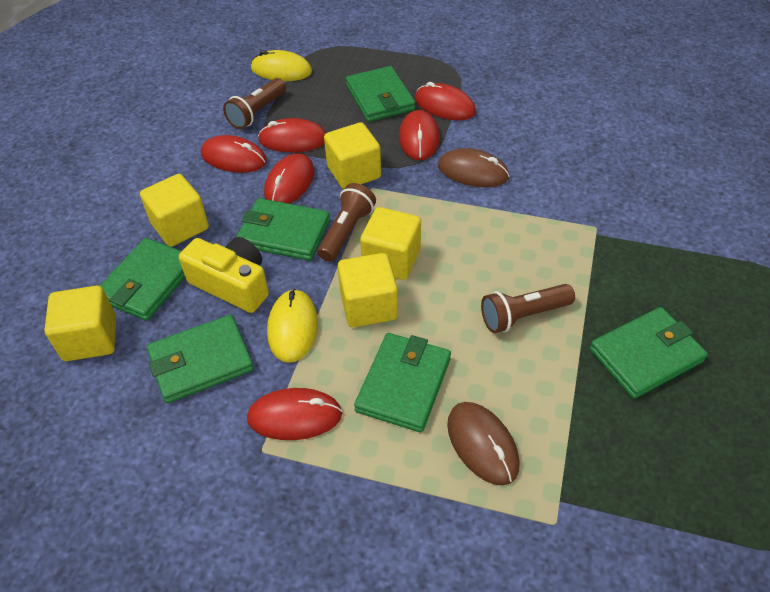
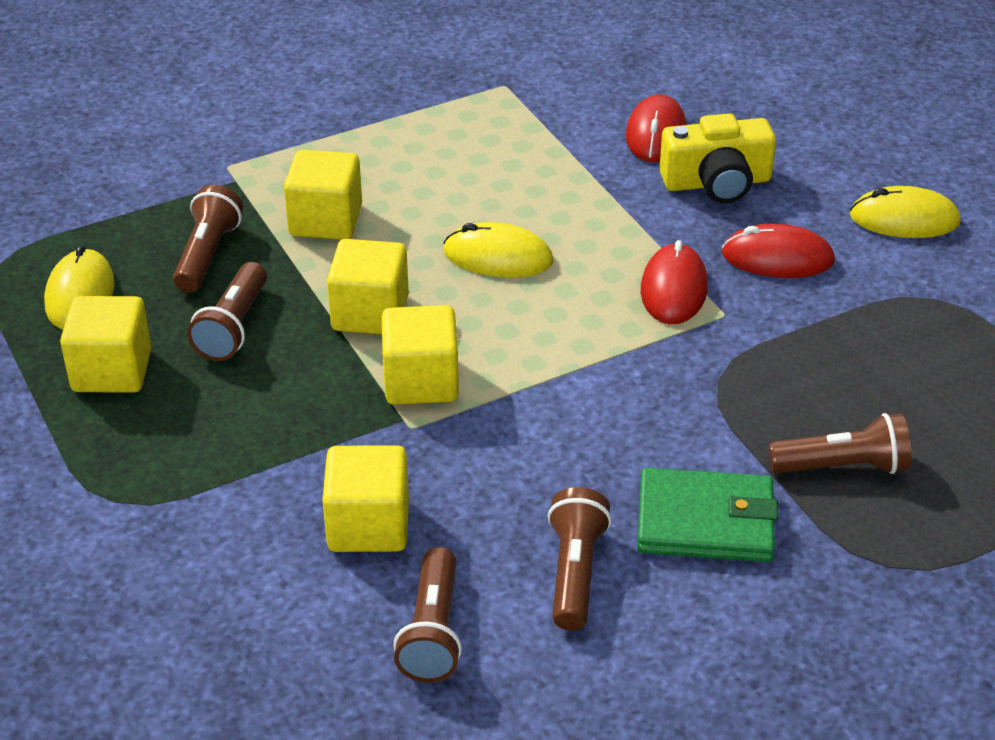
brown flashlight: [223,78,286,129] [317,183,376,262] [481,284,575,333] = 3 -> [173,185,243,293] [187,262,267,361] [393,547,462,683] [548,487,612,631] [768,413,911,474] = 5
brown mouse: [438,148,510,187] [447,402,520,486] = 2 -> none = 0
green wallet: [100,238,185,321] [147,315,254,403] [236,198,330,261] [346,66,415,122] [354,333,451,432] [590,307,708,399] = 6 -> [637,468,779,562] = 1
red mouse: [201,135,267,173] [247,388,342,440] [258,118,326,153] [264,153,314,204] [399,110,440,160] [415,82,476,121] = 6 -> [626,94,686,162] [641,240,708,324] [722,223,835,278] = 3
yellow mouse: [251,50,312,81] [267,289,318,363] = 2 -> [44,245,115,330] [444,222,553,278] [850,186,961,238] = 3

